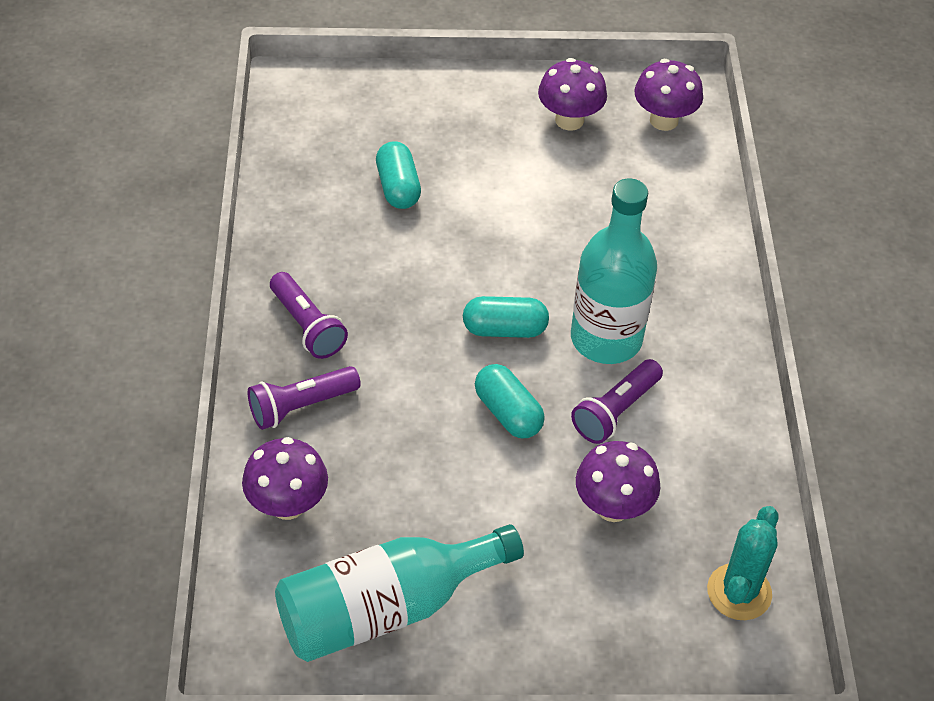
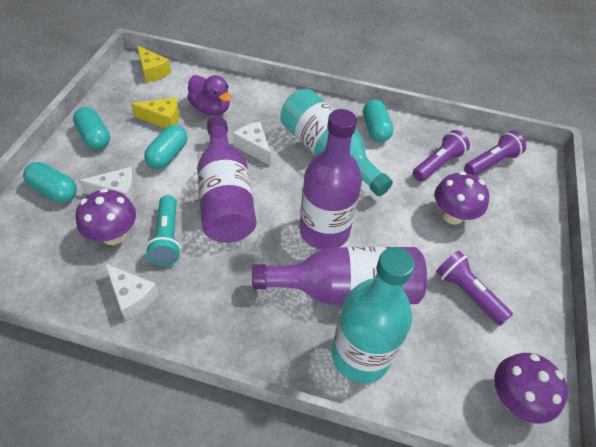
purple bottle: none = 0 -> [197,117,256,243] [252,247,427,305] [300,109,362,250] = 3
purple duck: none = 0 -> [187,75,232,116] = 1
purple mushroom: [242,437,328,520] [538,58,607,131] [576,441,660,522] [635,59,703,131] = 4 -> [76,188,136,245] [434,171,489,225] [494,353,568,424] = 3
turquoise cactus: [707,506,778,620] = 1 -> none = 0
turquoise capsule: [376,141,421,209] [463,296,549,338] [475,364,545,438] = 3 -> [23,162,77,203] [73,107,110,150] [144,125,187,169] [363,99,393,142] = 4
turquoise flashlight: none = 0 -> [146,195,181,266] = 1
white cheese: none = 0 -> [79,167,136,203] [105,263,159,320] [233,122,271,166] = 3
yellow cheese: none = 0 -> [131,97,179,128] [137,46,171,83] = 2

